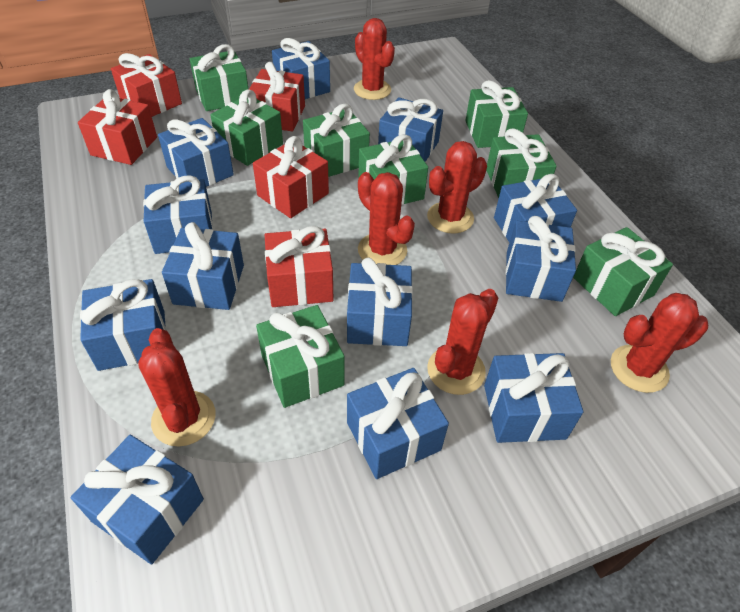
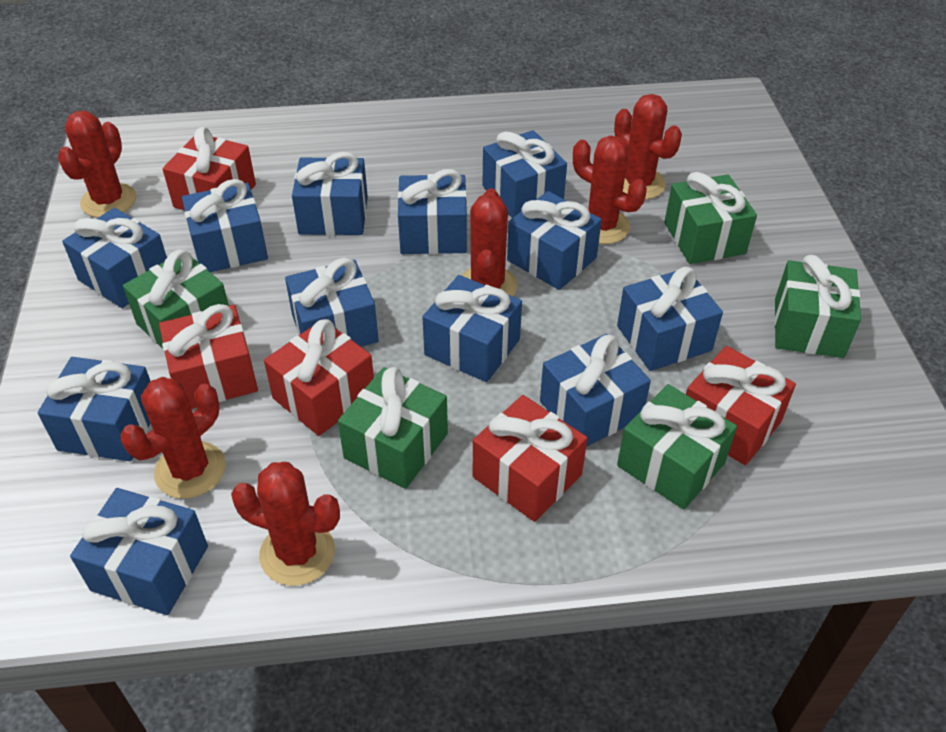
green gift: [190,44,248,111] [210,89,283,166] [256,305,345,408] [303,104,370,177] [358,134,428,205] [465,80,528,148] [486,128,557,198] [573,227,673,316] = 8 -> [123,250,229,349] [338,367,448,489] [617,384,737,510] [664,172,757,264] [774,255,861,358] = 5

